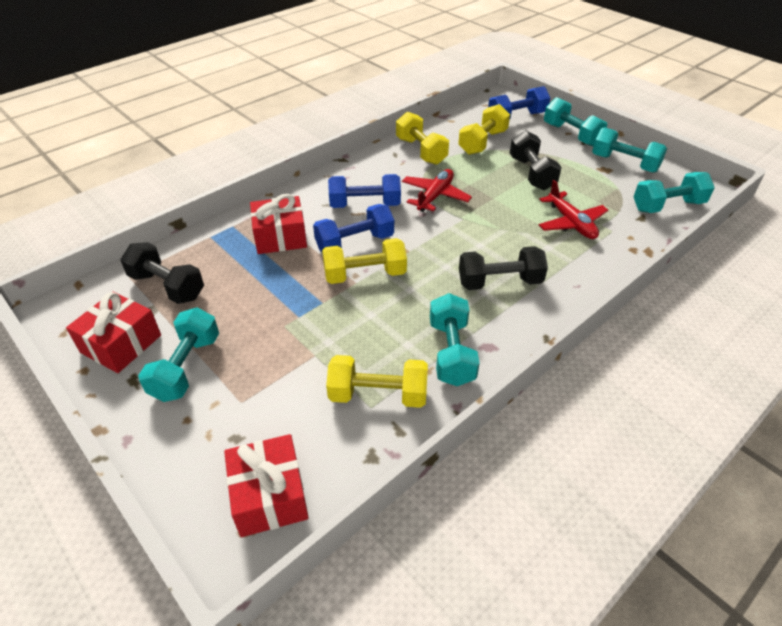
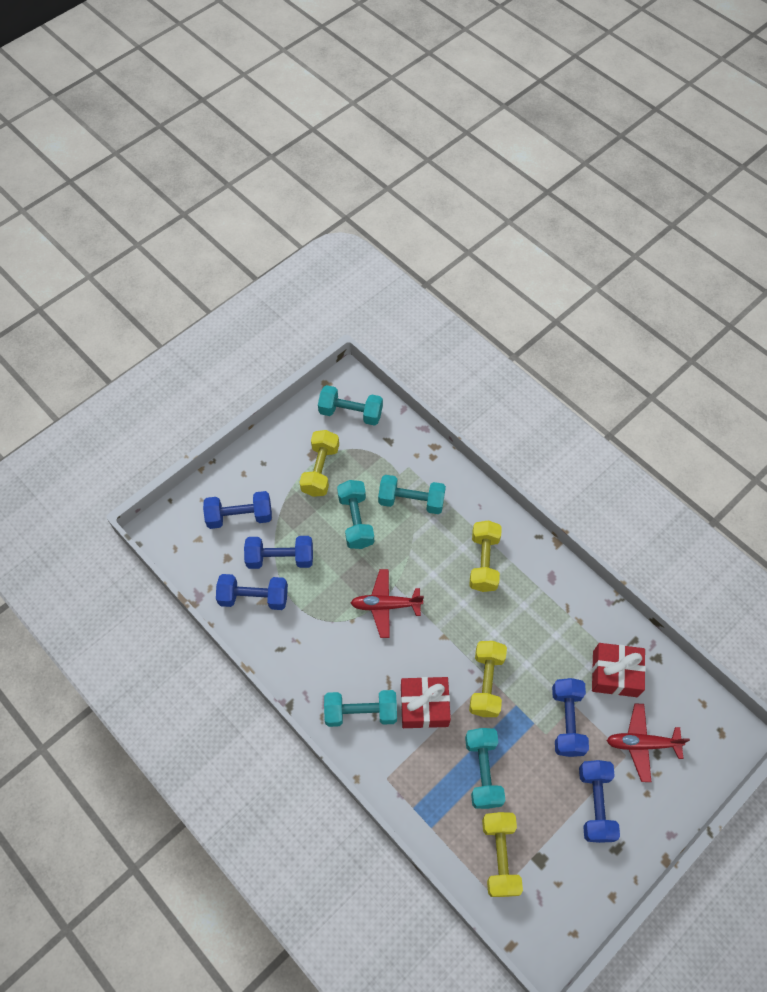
black dumbbell: [120,242,204,304] [459,246,548,290] [510,131,562,190] = 3 -> none = 0
blue dumbbell: [313,204,394,252] [328,174,401,208] [488,86,550,120] = 3 -> [203,491,272,529] [216,574,288,610] [244,536,313,569] [552,678,589,757] [579,760,620,843] = 5
red gift: [66,291,161,373] [224,434,309,537] [250,194,307,254] = 3 -> [401,677,451,728] [592,643,646,697] = 2

